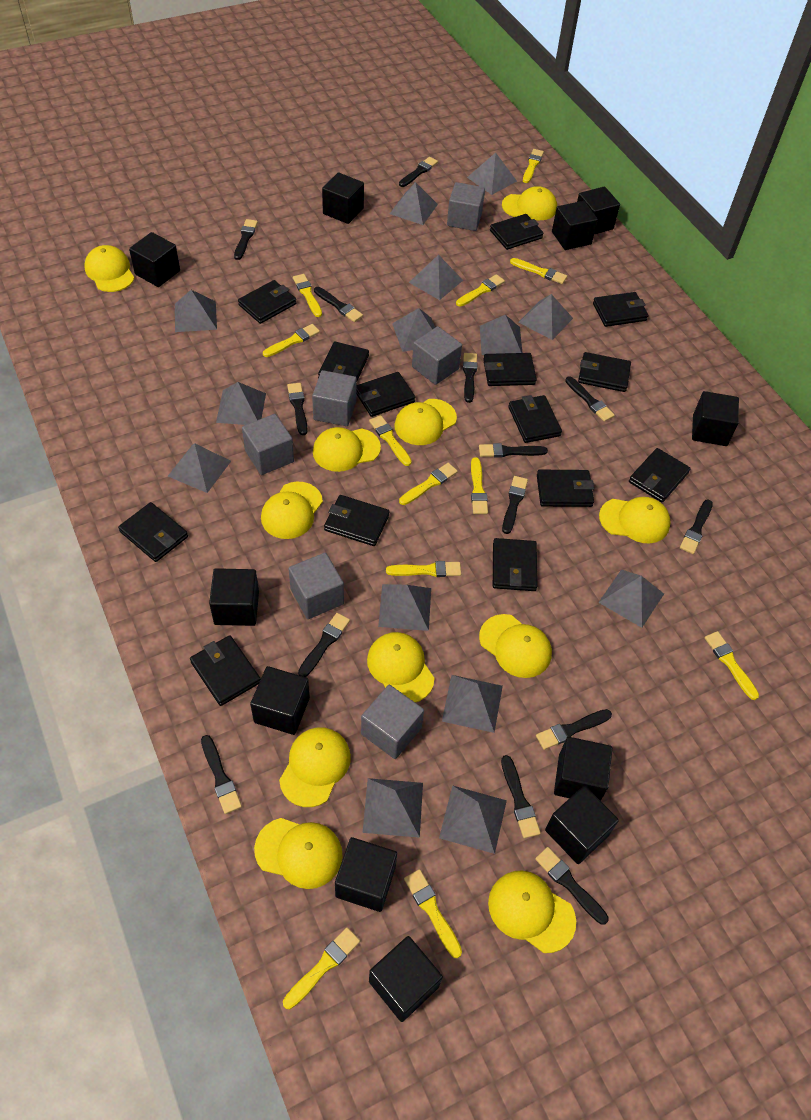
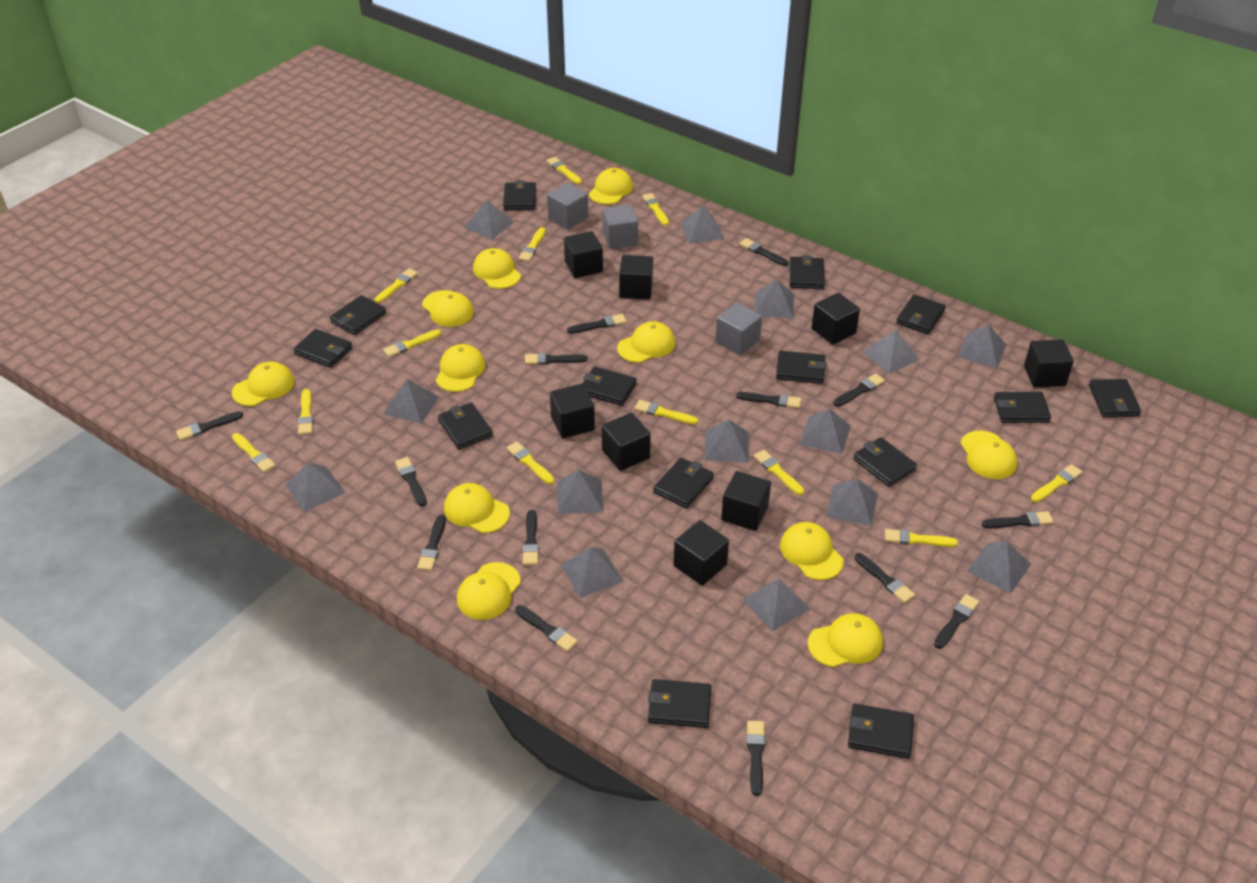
black cube: [129,232,180,287] [209,568,259,626] [250,666,310,735] [322,173,364,224] [335,837,397,912] [369,936,443,1022] [545,786,619,864] [552,201,598,250] [554,737,612,801] [577,187,620,234] [692,391,739,446] = 11 -> [550,384,595,438] [564,231,603,278] [602,413,651,471] [619,255,653,300] [674,520,729,586] [721,471,771,531] [812,292,860,345] [1024,339,1074,388] = 8
grey cube: [242,414,294,475] [288,553,344,619] [312,370,357,426] [361,685,424,759] [412,326,462,385] [447,182,485,231] = 6 -> [547,183,588,229] [603,205,638,249] [715,302,762,356] = 3

